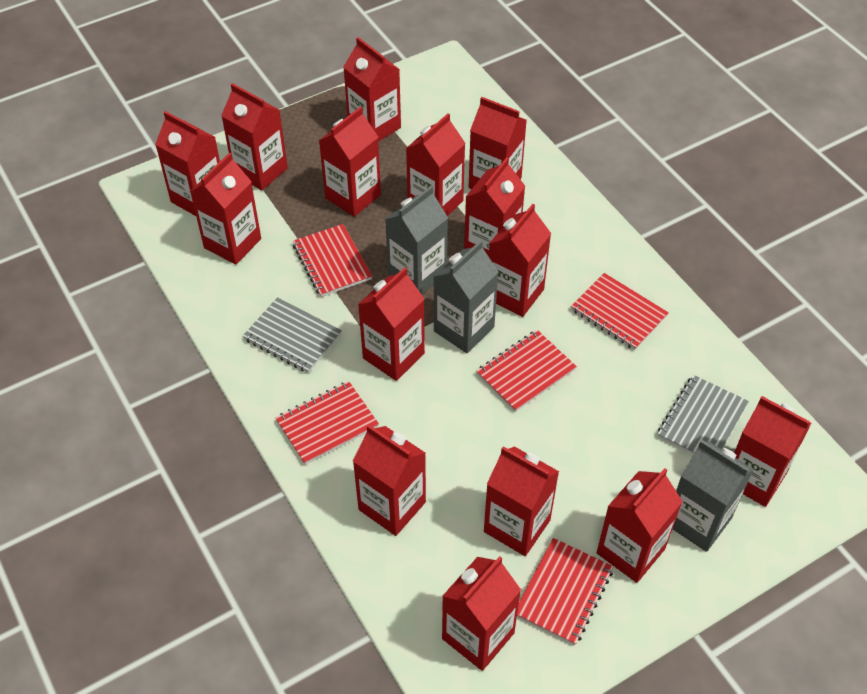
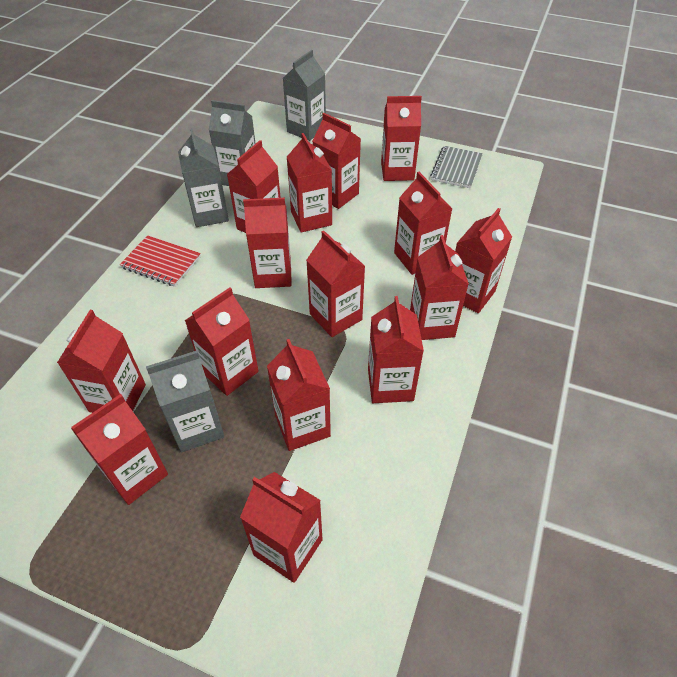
grey carton: [385,186,448,295] [433,240,498,353] [673,440,754,552] = 3 -> [146,351,224,453] [178,128,229,227] [209,100,256,186] [283,50,326,141] = 4
grey notebook: [243,297,342,373] [658,375,749,455] = 2 -> [430,146,483,188] = 1
red notebook: [276,381,379,465] [293,224,372,297] [476,330,577,412] [517,538,614,645] [571,273,669,350] = 5 -> [120,235,201,287] = 1

